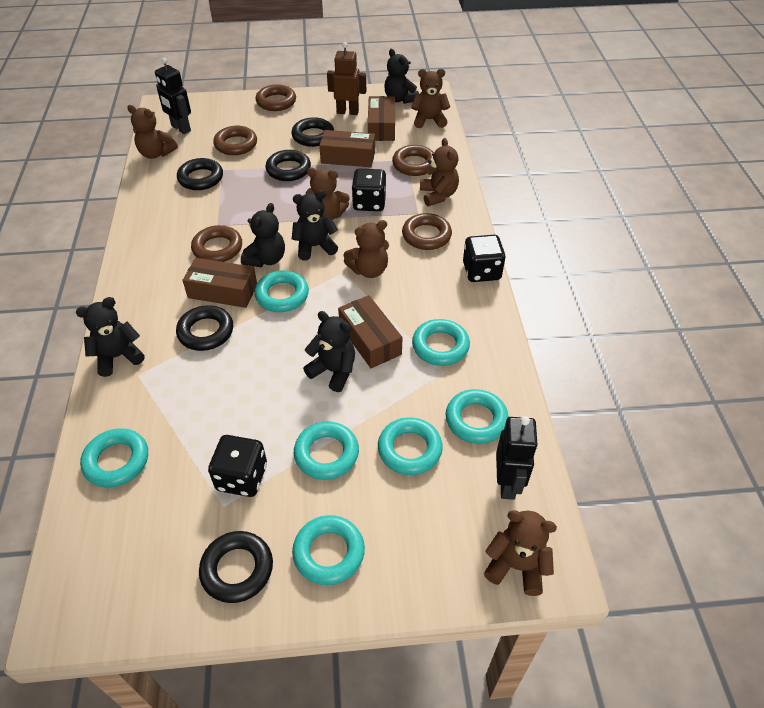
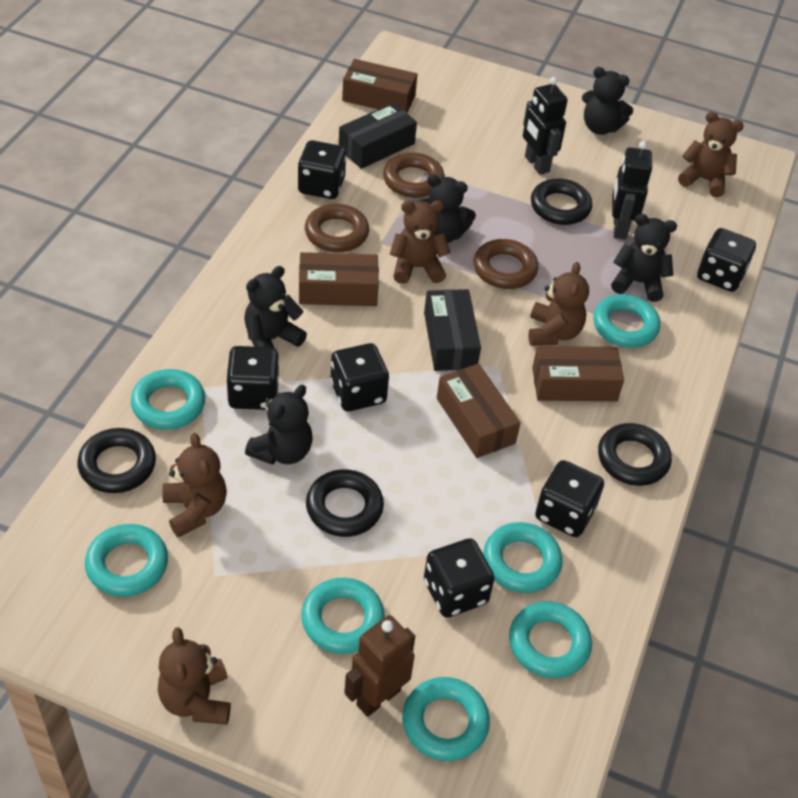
black box: none = 0 -> [339,103,417,169] [424,289,481,371] = 2
black dice: [208,435,267,497] [352,169,386,211] [463,235,505,282] = 3 -> [226,346,279,410] [298,140,346,199] [330,343,389,411] [424,538,495,618] [535,460,604,537] [697,228,756,292] = 6
black ring: [176,305,233,351] [177,158,223,190] [199,531,273,603] [265,150,311,181] [291,117,334,147] = 5 -> [77,428,156,493] [306,469,384,537] [531,178,592,225] [598,423,672,486] = 4
brown ring: [191,225,242,262] [213,126,257,155] [256,84,296,111] [392,145,434,176] [402,213,452,250] = 5 -> [305,204,369,252] [383,152,445,198] [473,239,538,289] = 3
brown teddy bear: [127,105,178,159] [306,168,350,220] [343,220,389,278] [411,69,450,128] [420,138,459,206] [484,510,557,596] = 6 -> [158,627,231,725] [162,433,227,537] [390,200,451,284] [528,262,589,346] [678,112,744,197] = 5

